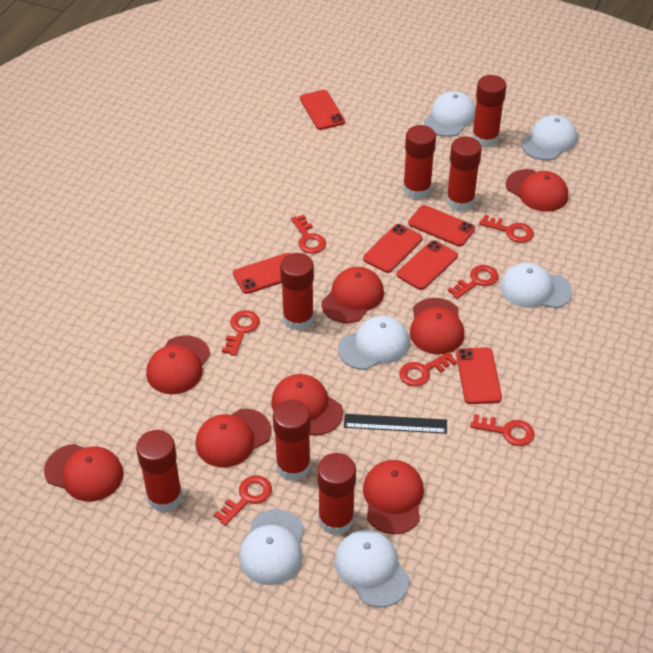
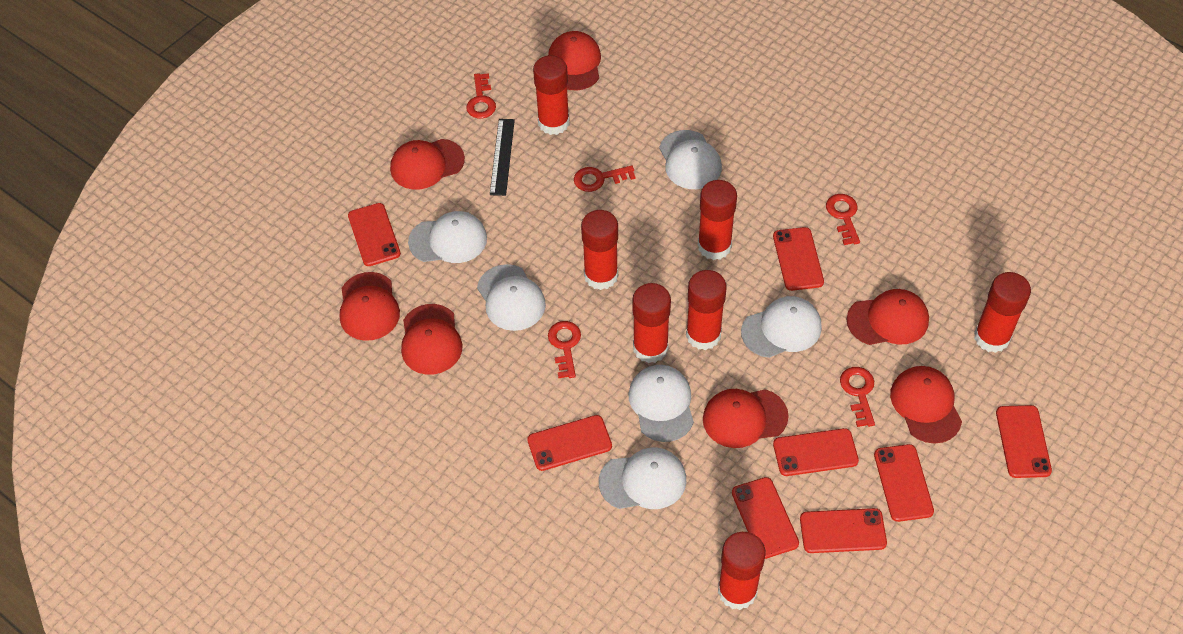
red cap: [44,444,123,502] [146,335,210,394] [195,409,271,467] [271,374,343,435] [321,267,384,323] [363,460,424,534] [410,298,464,355] [506,169,568,212] = 8 -> [340,272,400,341] [390,139,465,190] [401,304,462,375] [548,31,601,90] [703,389,789,448] [846,289,929,345] [890,366,962,444] = 7
red key: [214,475,272,526] [222,310,260,356] [291,215,326,254] [399,352,457,387] [448,265,499,299] [470,414,535,446] [479,215,534,243] = 7 -> [466,73,496,119] [548,321,581,378] [574,165,635,192] [826,194,860,245] [840,367,875,427] = 5
red phone: [233,253,291,294] [300,90,345,130] [363,224,423,273] [397,240,458,290] [408,205,475,247] [456,347,502,404] = 6 -> [348,203,401,266] [527,415,612,471] [732,477,799,559] [773,227,824,291] [773,428,859,476] [800,508,887,553] [874,444,934,522] [996,405,1052,478] = 8

